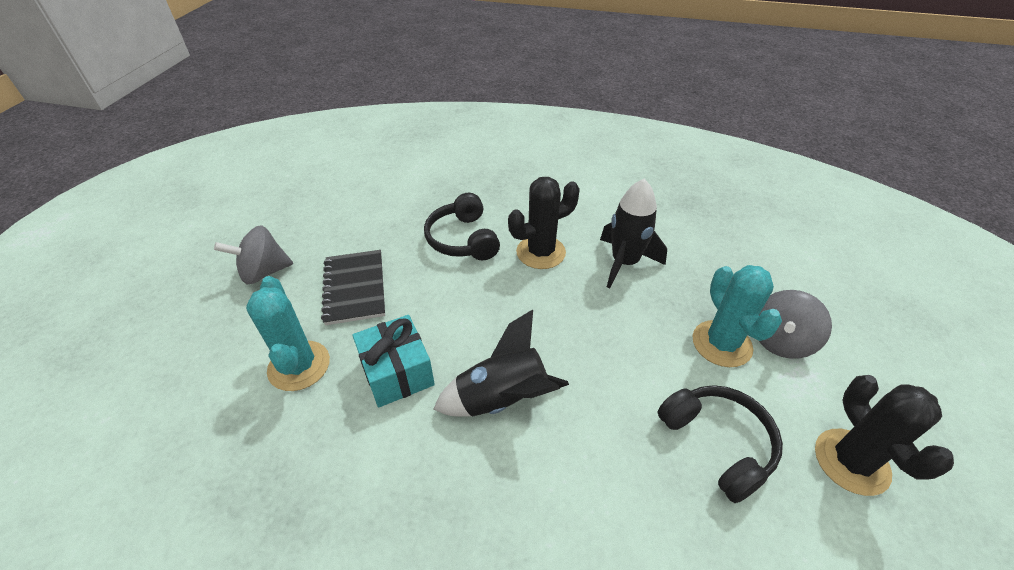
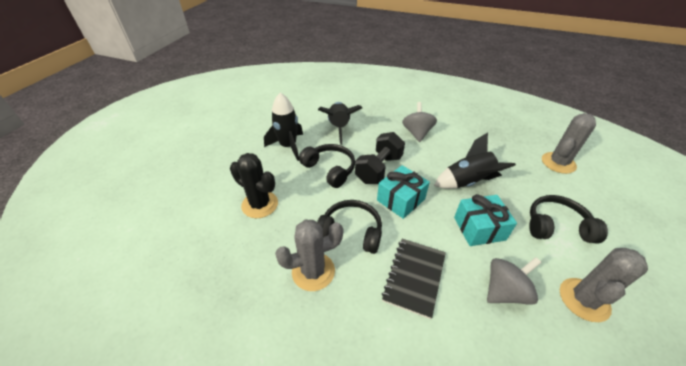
black cactus: [508,177,580,269] [815,375,954,496] = 2 -> [230,153,278,218] = 1
black dumbbell: none = 0 -> [355,132,405,184] = 1
black headphones: [424,193,500,260] [657,385,783,503] = 2 -> [299,144,355,188] [317,200,382,254] [529,195,608,244] = 3
black rocket: [433,309,569,417] [600,179,667,288] = 2 -> [264,93,303,161] [318,102,362,145] [434,132,516,189] = 3
grey cactus: none = 0 -> [275,220,343,291] [542,113,596,174] [560,248,648,322] = 3
turquoise cactus: [246,276,330,391] [693,265,782,367] = 2 -> none = 0
turquoise gift: [352,315,435,407] = 1 -> [377,165,430,219] [454,194,517,246] = 2

